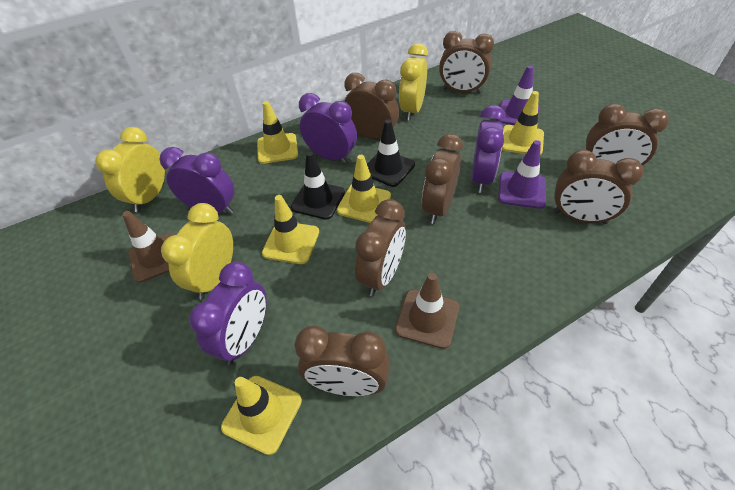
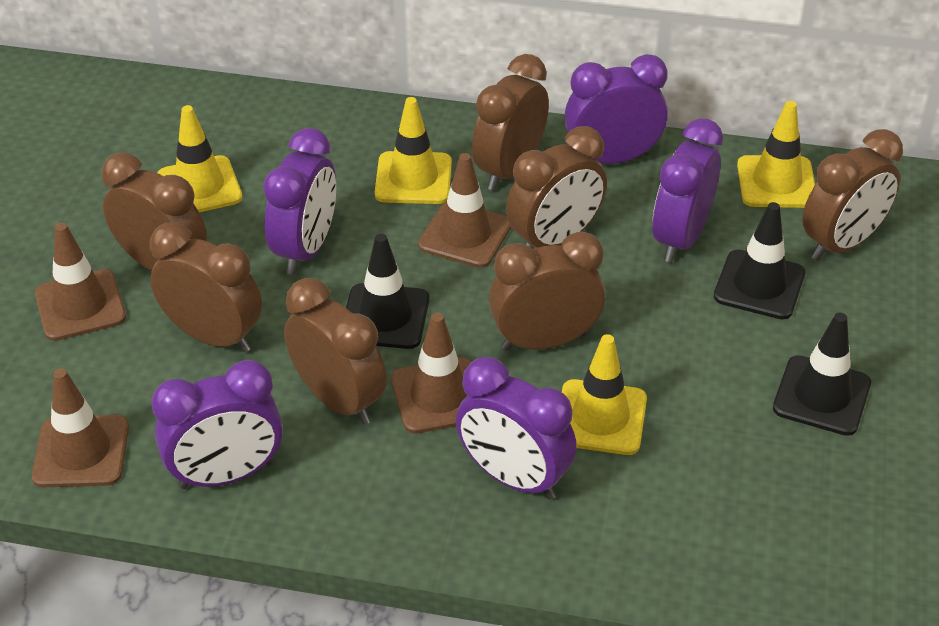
black traffic cone: [291,152,345,220] [367,120,415,187] = 2 -> [346,234,429,349] [714,202,805,319] [773,313,871,436] = 3
brown traffic cone: [122,211,176,283] [395,273,459,349] = 2 -> [32,368,129,487] [35,223,126,341] [391,313,471,434] [418,153,511,268] = 4
purple clock: [159,147,234,215] [189,262,267,365] [299,93,357,163] [471,105,505,193] = 4 -> [151,360,283,489] [263,128,336,275] [456,357,577,499] [564,54,668,164] [652,118,723,262] = 5
purple traffic cone: [497,65,539,125] [498,140,546,209] = 2 -> none = 0
yellow clock: [95,127,165,212] [161,203,233,299] [399,43,428,121] = 3 -> none = 0
yellow traffic cone: [221,376,302,455] [257,101,298,164] [262,195,319,264] [337,155,391,223] [502,91,544,155] = 5 -> [158,105,242,213] [375,97,452,204] [562,334,647,455] [737,101,815,208] = 4

